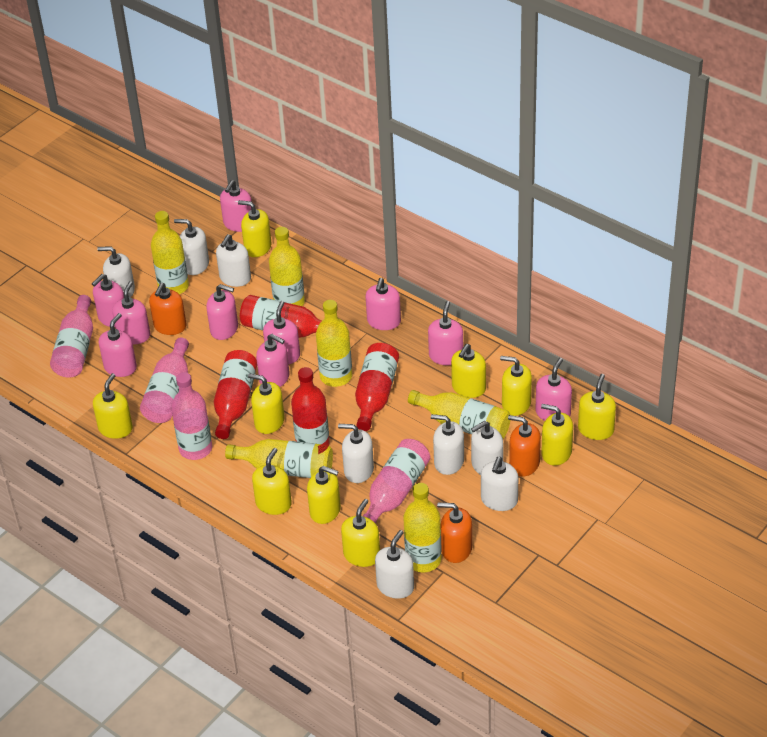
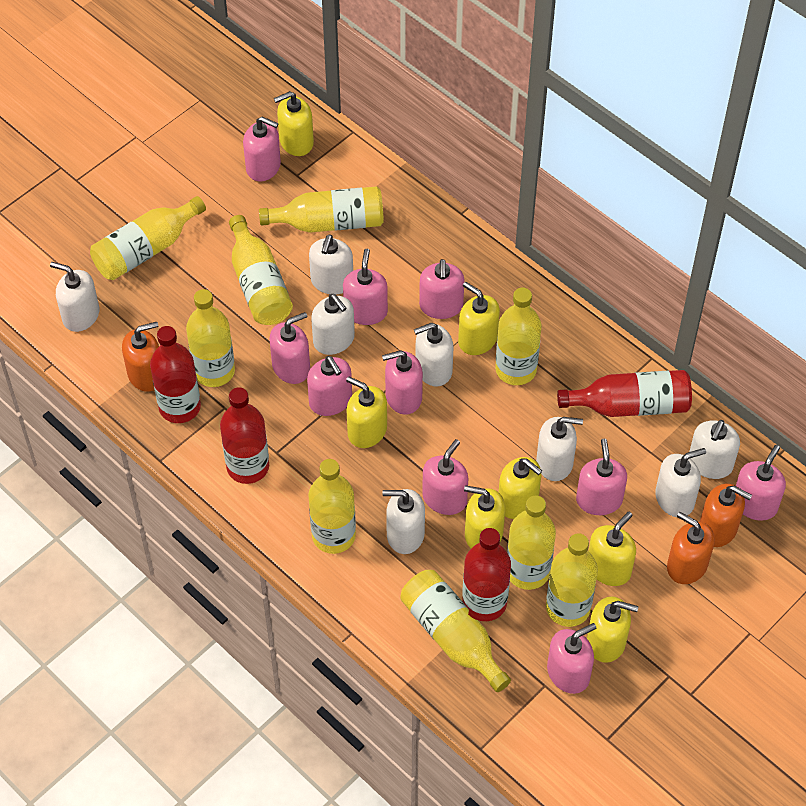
pink bottle: [50,295,93,377] [140,337,189,423] [171,372,212,460] [363,439,430,524] = 4 -> none = 0
yellow bottle: [151,211,189,294] [225,439,333,478] [269,227,305,306] [316,300,352,387] [404,483,441,572] [408,390,510,439] = 6 -> [90,196,206,280] [186,289,235,387] [229,215,293,325] [259,186,384,233] [308,459,356,554] [400,570,511,692] [495,287,542,385] [507,496,556,590] [546,533,598,627] = 9
yellow soap dispenser: [93,373,133,439] [238,200,272,257] [248,373,285,434] [252,448,292,515] [307,466,341,524] [341,499,380,567] [451,344,486,398] [500,356,532,416] [541,404,573,466] [578,374,616,440] = 10 -> [274,91,314,156] [346,376,387,448] [458,282,500,355] [464,485,505,549] [499,457,542,519] [587,596,638,663] [588,512,636,586] = 7

